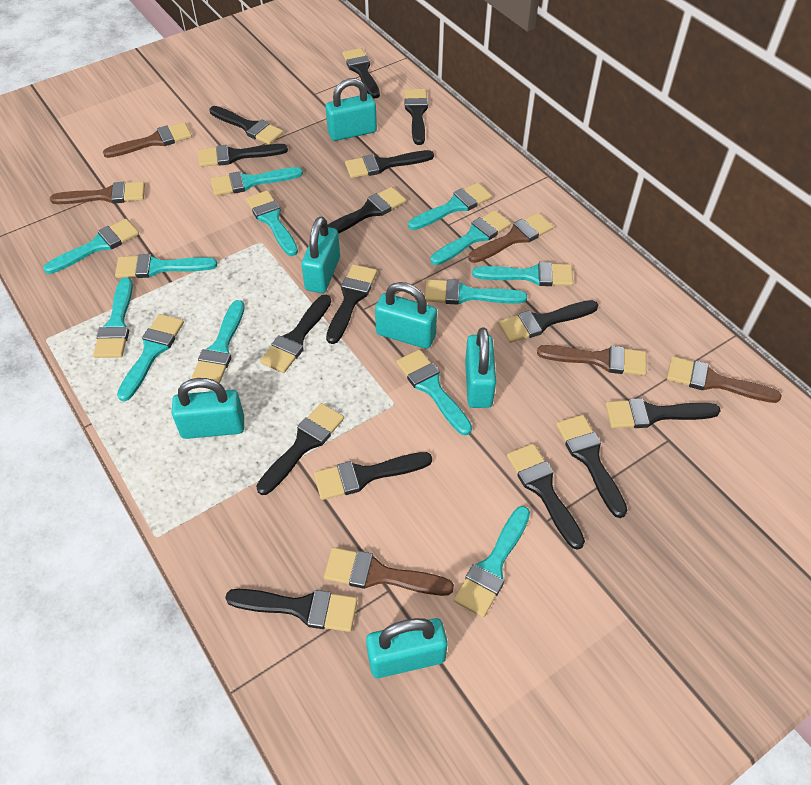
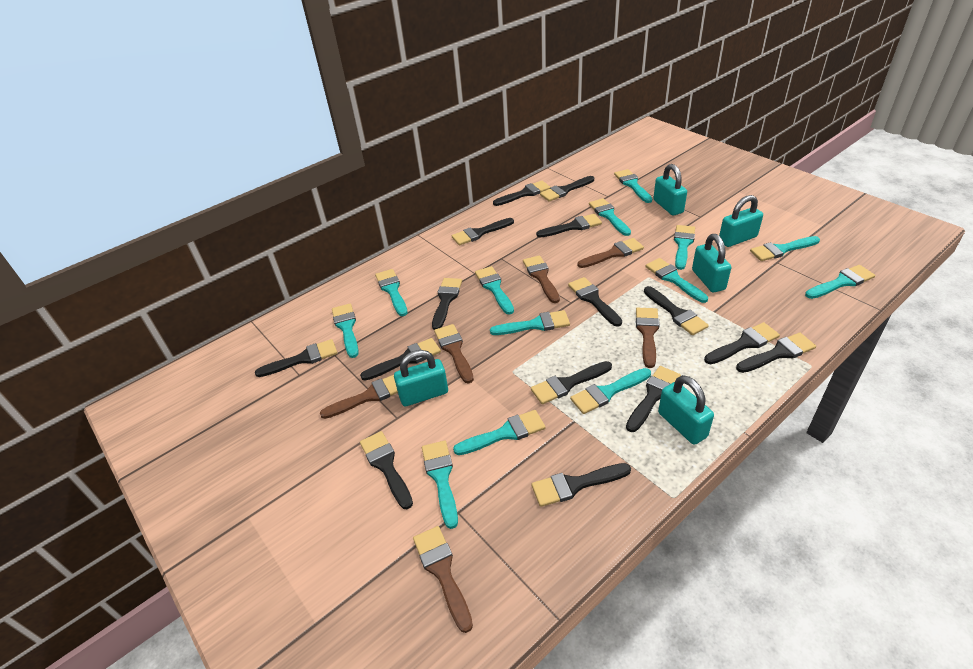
turquoise padlock: [172,378,244,439] [301,216,340,293] [325,78,377,141] [366,618,448,678] [375,282,437,349] [465,327,496,408] = 6 -> [394,350,448,406] [653,164,687,216] [658,375,714,445] [692,234,731,292] [719,195,763,247] = 5

